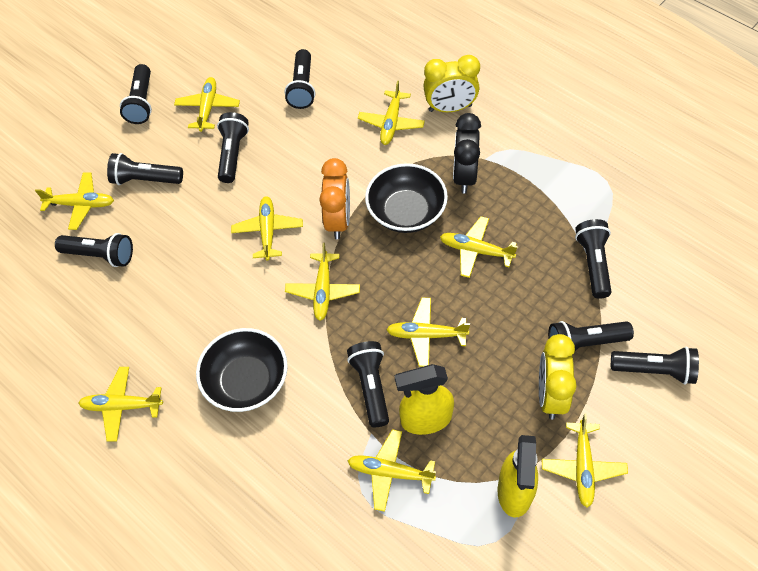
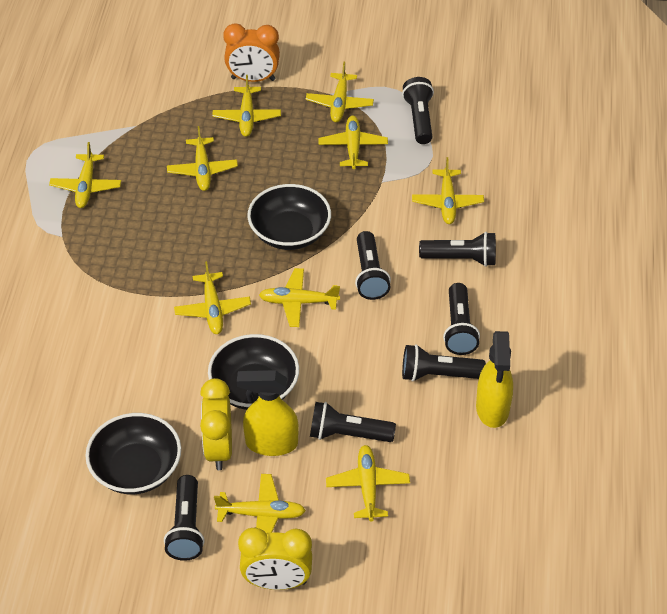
black bowl: [196,328,288,412] [365,163,448,233] = 2 -> [85,413,181,494] [208,334,299,410] [247,184,331,250] = 3
black clock: [453,113,481,194] = 1 -> none = 0
black flashlight: [55,233,133,267] [107,153,183,185] [120,64,152,124] [217,112,249,183] [285,49,315,109] [347,341,389,427] [548,321,634,351] [575,219,612,299] [611,347,699,385] = 9 -> [164,475,205,561] [310,402,396,442] [355,231,391,300] [402,77,434,144] [402,344,486,381] [419,232,496,267] [443,283,480,355] = 7

